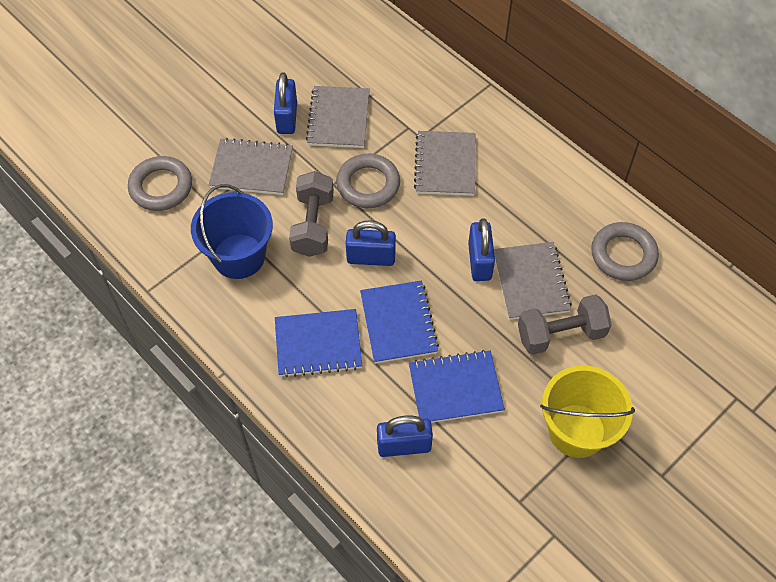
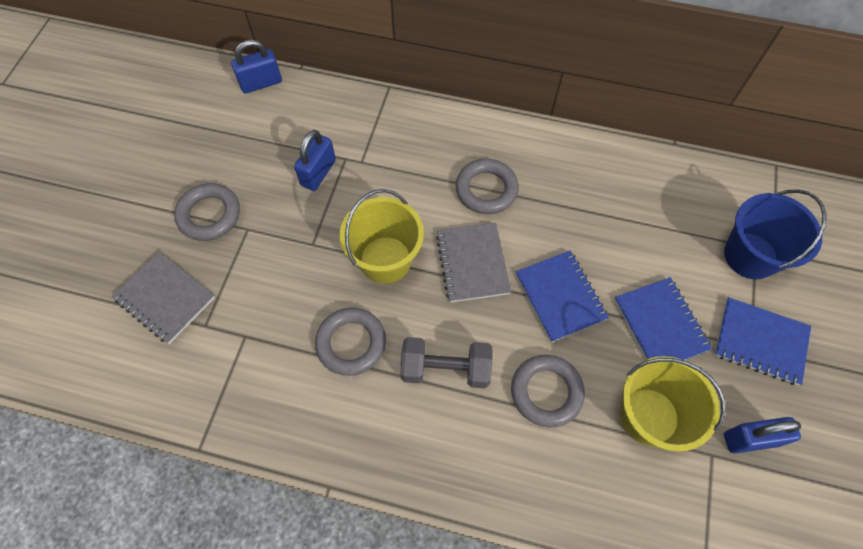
blue padlock: [274,72,297,134] [346,220,396,266] [377,415,433,457] [468,219,495,281] = 4 -> [231,39,282,93] [294,130,336,191] [724,417,801,453] = 3
grey dumbbell: [289,171,334,257] [518,294,612,355] = 2 -> [400,337,493,388] = 1
grey notebook: [209,138,293,195] [306,86,370,148] [414,131,475,196] [494,242,572,320] = 4 -> [112,252,215,344] [436,223,512,303] = 2
grey ring: [128,156,192,211] [336,154,400,208] [591,222,659,281] = 3 -> [174,183,240,241] [315,307,386,376] [456,159,519,214] [511,355,585,428] = 4
yellow bucket: [540,365,635,458] = 1 -> [340,189,424,284] [620,356,726,452] = 2

